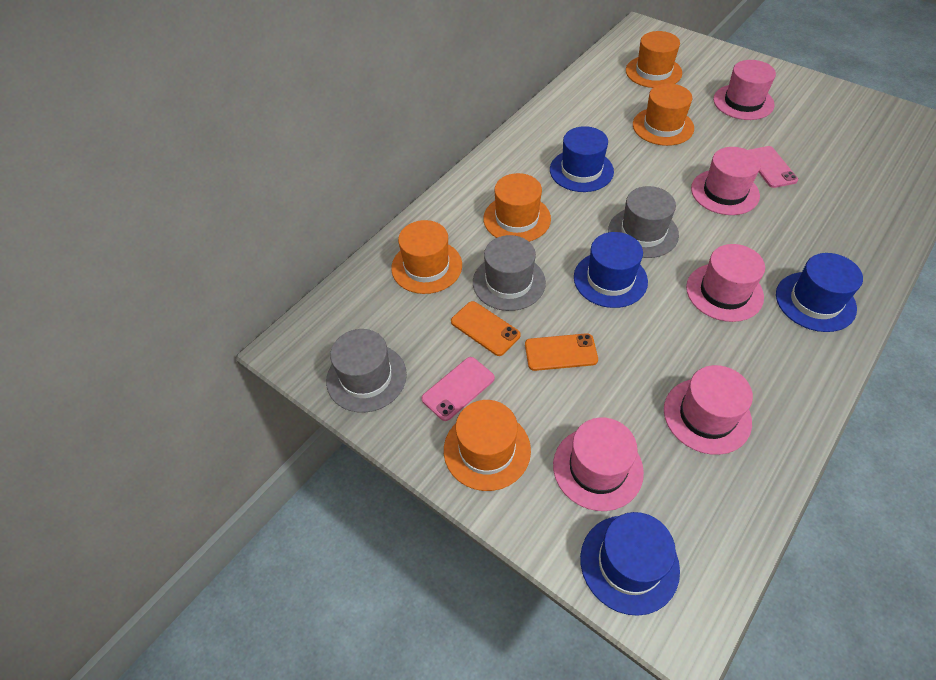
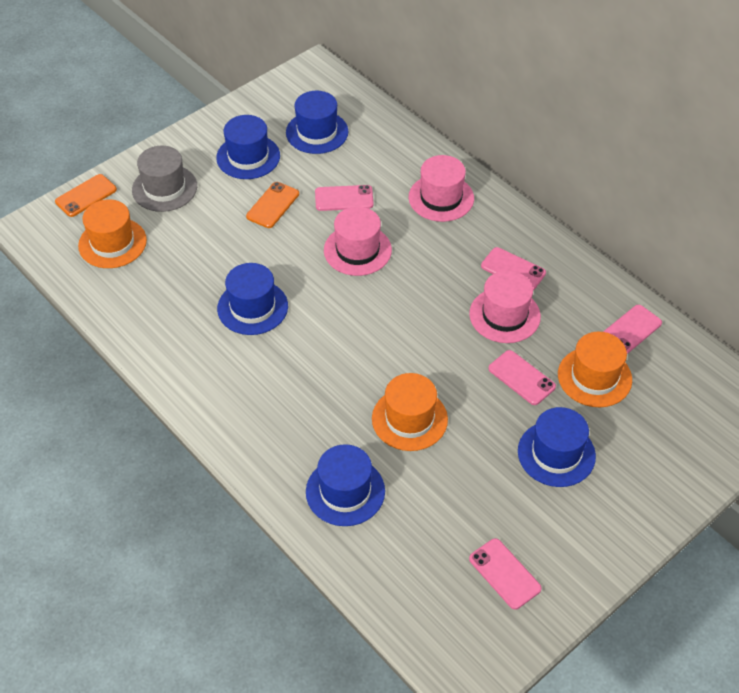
blue hat: [550,126,614,192] [574,232,648,308] [580,512,680,616] [776,253,863,332] = 4 -> [216,115,280,179] [217,263,288,335] [286,91,348,154] [306,444,385,526] [518,407,596,487] = 5
grey hat: [326,329,407,413] [473,235,546,311] [608,186,679,258] = 3 -> [132,145,197,212] = 1
orange hat: [391,220,462,294] [444,400,531,491] [483,173,551,242] [626,31,682,88] [633,83,694,146] = 5 -> [78,199,147,268] [372,373,448,451] [558,332,632,407] = 3
pink hat: [553,417,644,511] [664,365,753,455] [686,244,765,322] [691,147,761,215] [713,60,776,120] = 5 -> [324,206,392,276] [409,155,474,222] [469,271,541,343] = 3
pink phone: [421,357,495,421] [749,146,798,188] = 2 -> [315,185,374,211] [469,538,542,610] [481,247,546,291] [488,350,556,405] [603,305,662,354] = 5

